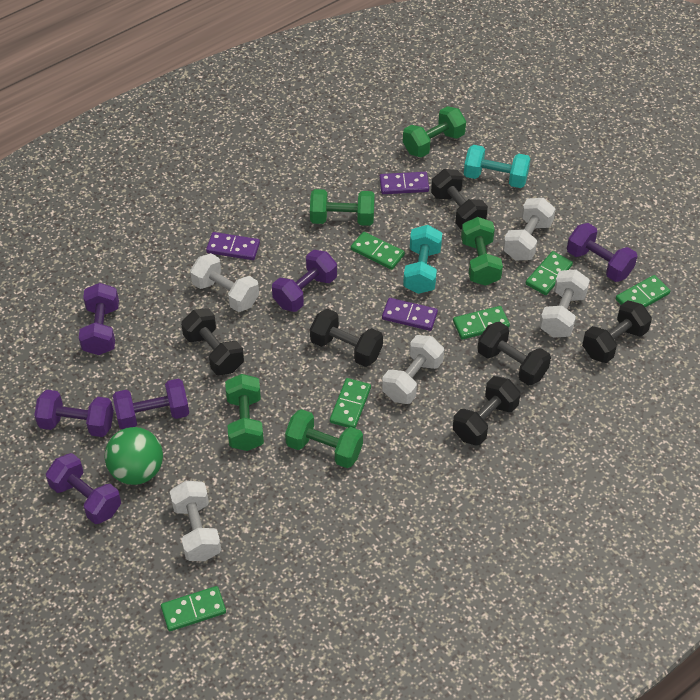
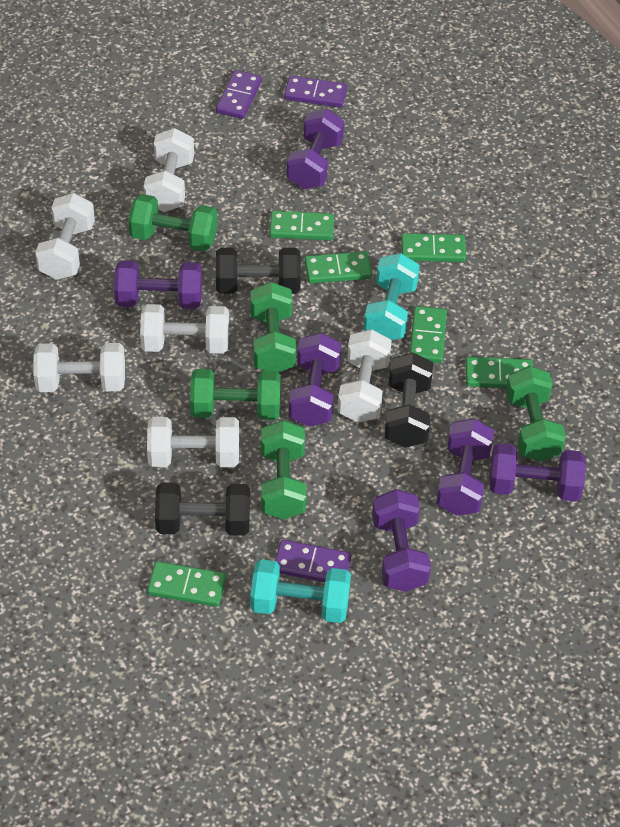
black dumbbell: [181,309,244,375] [310,309,383,367] [431,169,488,229] [453,376,521,446] [477,322,551,386] [582,300,652,363] = 6 -> [155,482,250,536] [216,248,301,294] [385,352,433,448] = 3
green ball: [105,427,163,485] = 1 -> none = 0
white dumbbell: [170,481,221,561] [190,253,259,312] [382,335,444,404] [503,198,555,260] [539,269,590,338] = 5 -> [34,343,125,392] [35,193,95,280] [140,304,229,354] [144,128,194,212] [147,417,239,467] [337,329,392,423] = 6

